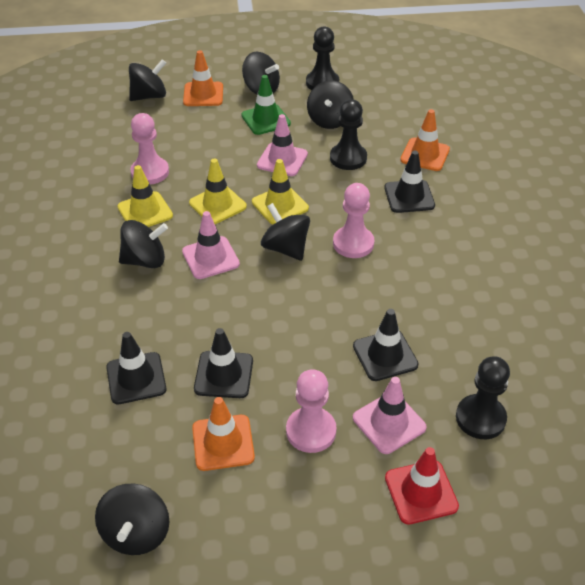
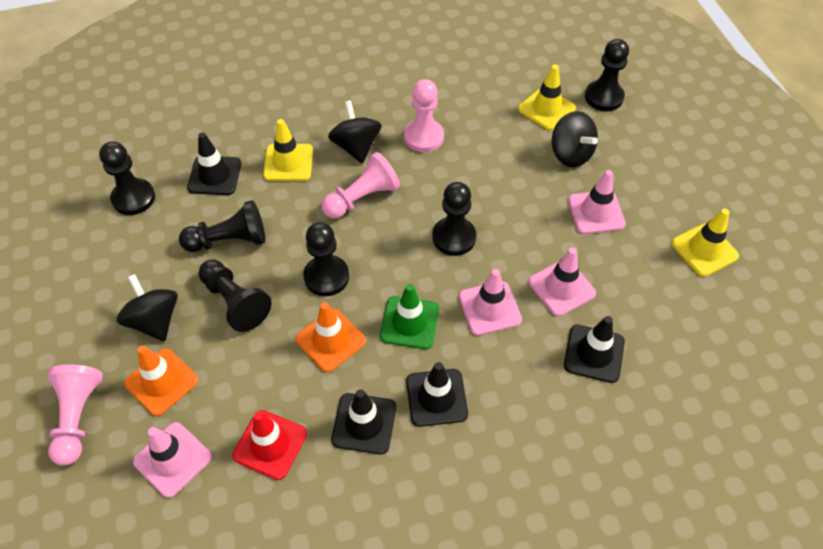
black pawn: [306,26,339,90] [330,99,367,170] [456,356,510,439] = 3 -> [99,141,155,215] [179,200,265,252] [198,260,271,332] [304,222,349,296] [432,182,476,256] [585,39,629,111] = 6
black spinning top: [95,484,169,555] [119,220,168,268] [129,59,166,101] [242,52,280,95] [261,203,310,261] [307,80,354,129] = 6 -> [116,274,178,341] [328,100,381,163] [552,111,598,167] = 3
orange traffic cone: [183,50,223,106] [192,397,255,471] [400,109,450,171] = 3 -> [124,345,198,416] [296,302,366,372] = 2
pink traffic cone: [182,211,240,279] [257,114,308,176] [353,377,427,454] = 3 -> [133,422,212,498] [459,269,522,336] [528,248,596,316] [568,170,626,234] = 4

